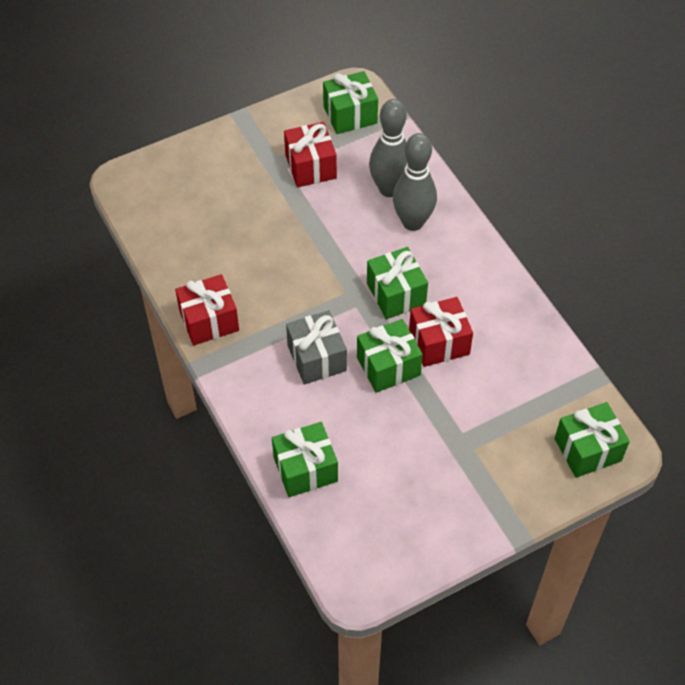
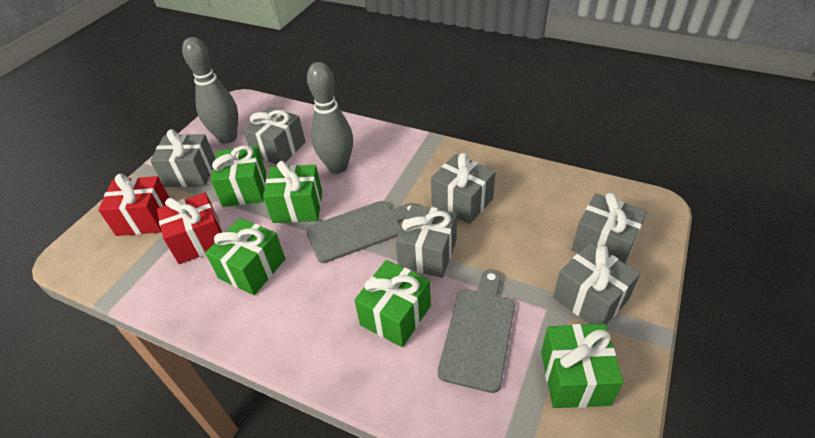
grey cutting board: none = 0 -> [306,201,417,263] [438,269,515,393] = 2
grey gift: [286,310,347,385] = 1 -> [150,129,215,187] [243,107,305,165] [395,204,457,278] [431,153,495,224] [553,243,640,324] [572,193,647,263] = 6
red gift: [175,274,239,346] [284,122,337,187] [409,297,473,367] = 3 -> [98,173,169,236] [157,192,223,264] = 2

